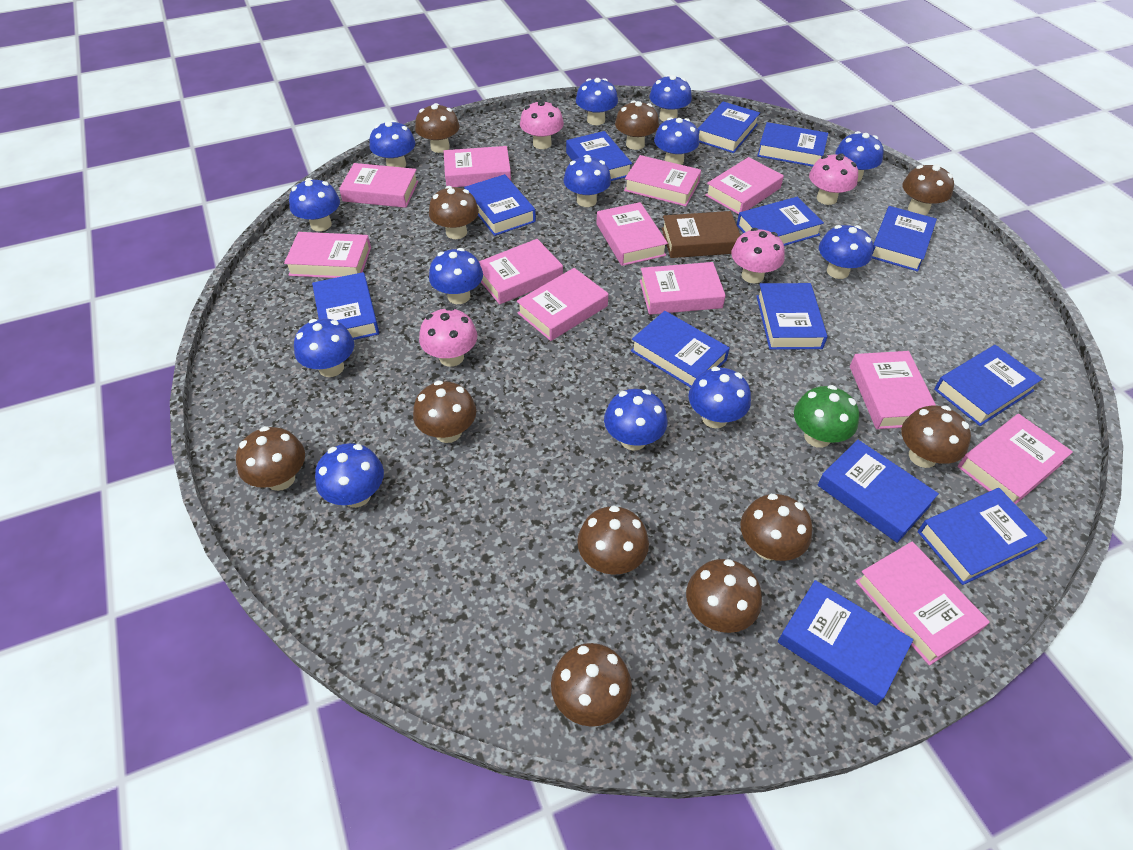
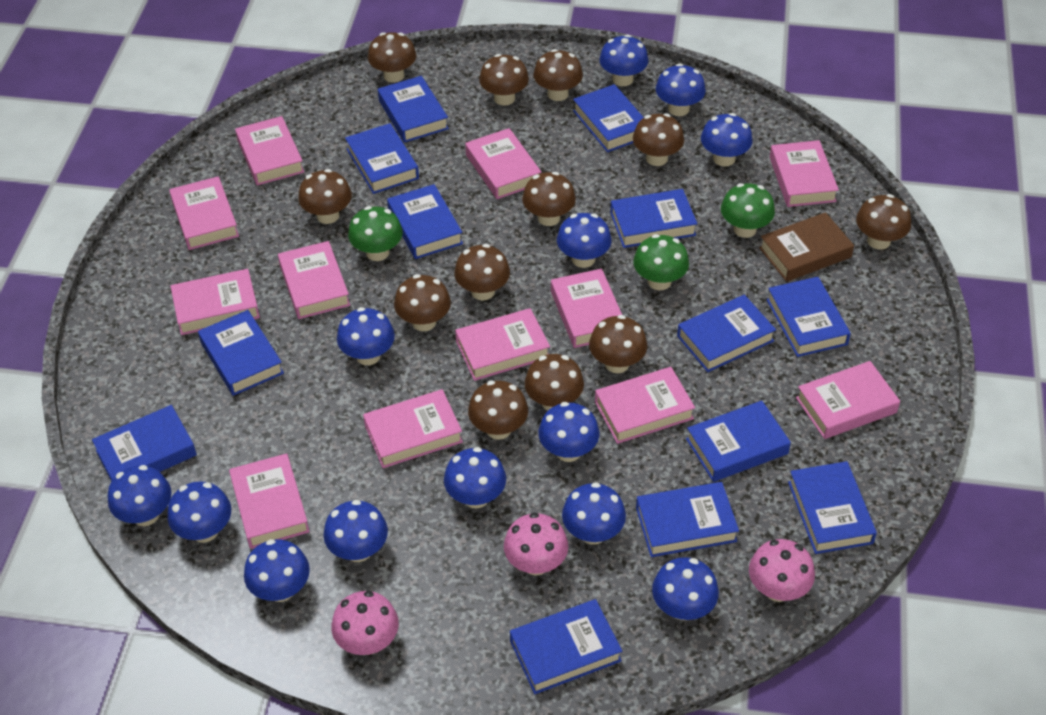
brown mushroom: [236,426,305,491] [413,381,476,443] [415,103,460,153] [429,186,479,239] [551,643,632,727] [577,506,649,575] [615,101,659,150] [686,559,762,633] [740,494,812,561] [901,405,971,468] [902,164,954,215] = 11 -> [298,169,352,224] [368,32,416,83] [394,274,451,331] [454,244,510,301] [468,380,528,440] [479,54,529,106] [522,172,576,226] [525,354,584,411] [534,49,583,101] [589,315,647,373] [633,113,684,166] [856,194,911,250] = 12
green mushroom: [794,385,859,448] = 1 -> [348,206,403,261] [633,234,689,290] [721,183,775,238] = 3
pink mushroom: [419,307,477,367] [520,100,564,149] [731,228,785,283] [809,153,858,205] = 4 -> [332,591,399,655] [504,513,568,576] [749,539,815,602] = 3

